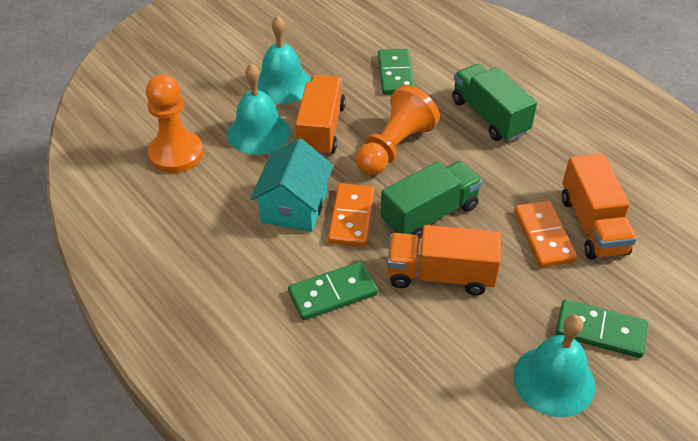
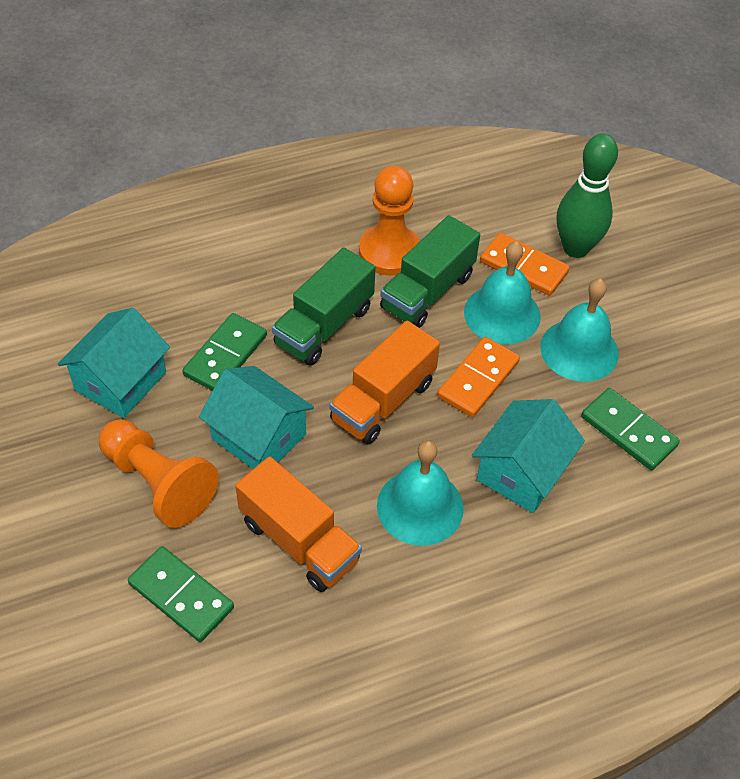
green bowling pin: none = 0 -> [557,133,618,258] = 1
orange truck: [295,75,346,157] [387,225,501,296] [562,154,637,260] = 3 -> [235,456,362,592] [329,321,440,445] = 2
turquoise house: [250,138,334,232] = 1 -> [58,308,170,418] [199,366,314,469] [472,399,585,513] = 3

